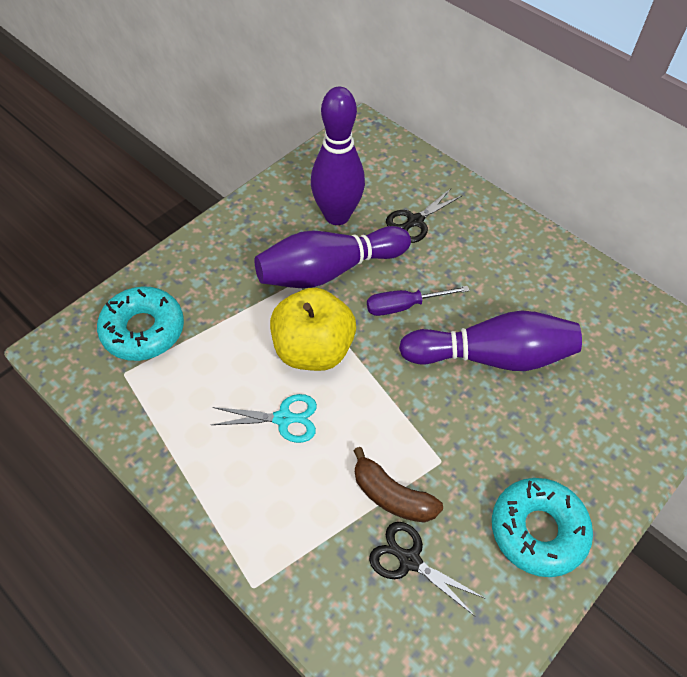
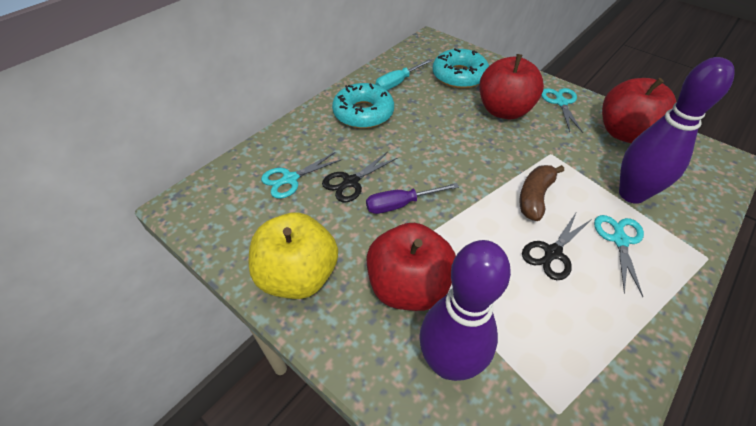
purple bowling pin: [254,226,411,288] [311,86,365,225] [399,311,582,371] = 3 -> [419,240,511,381] [619,57,735,204] = 2
red apple: none = 0 -> [366,223,456,311] [479,54,544,119] [602,78,676,143] = 3
turquoise scissors: [212,394,317,443] = 1 -> [261,152,342,199] [541,88,583,133] [594,215,644,297] = 3
turquoise screwdriver: none = 0 -> [375,59,433,90] = 1

